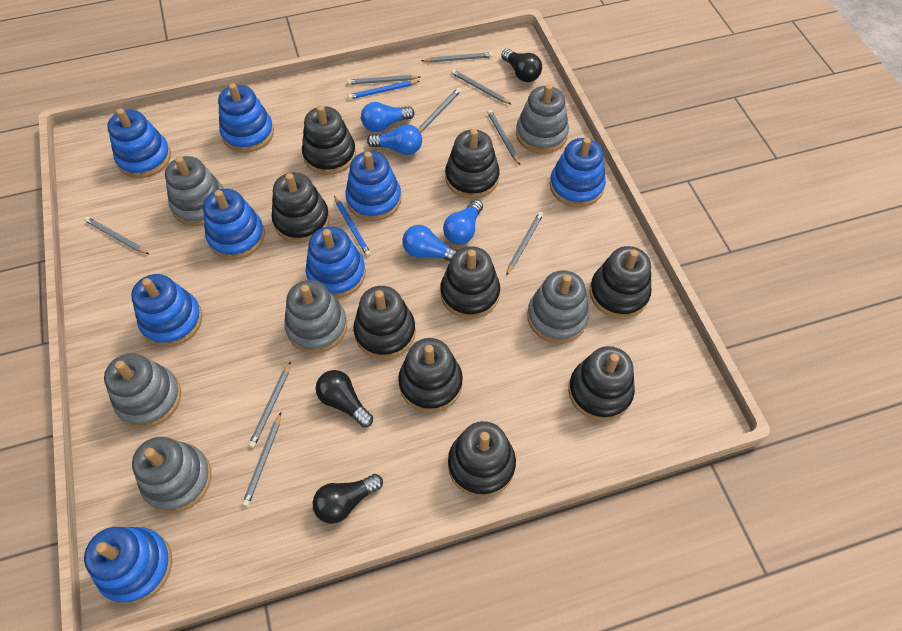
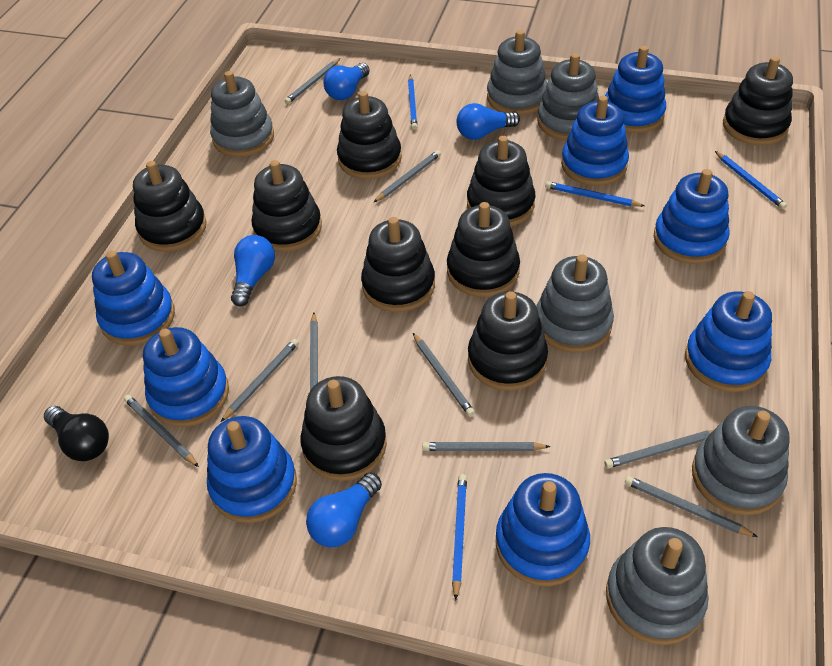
black light bulb: [313,474,383,524] [316,370,373,427] [501,48,542,82] = 3 -> [44,406,109,461] = 1
blue pencil: [334,196,371,257] [348,81,419,100] = 2 -> [408,75,417,130] [452,474,467,601] [545,181,645,207] [715,151,787,209] = 4

